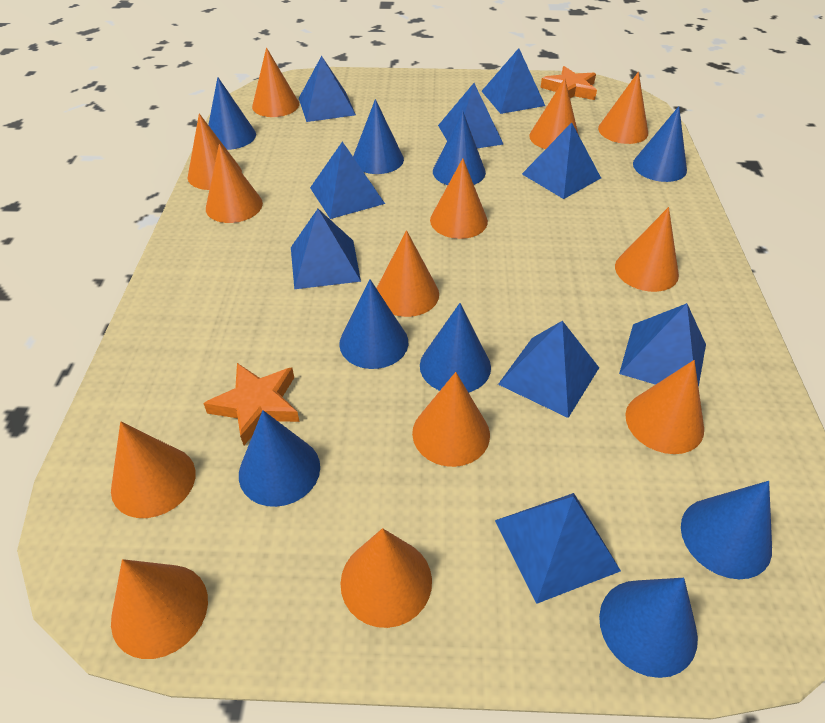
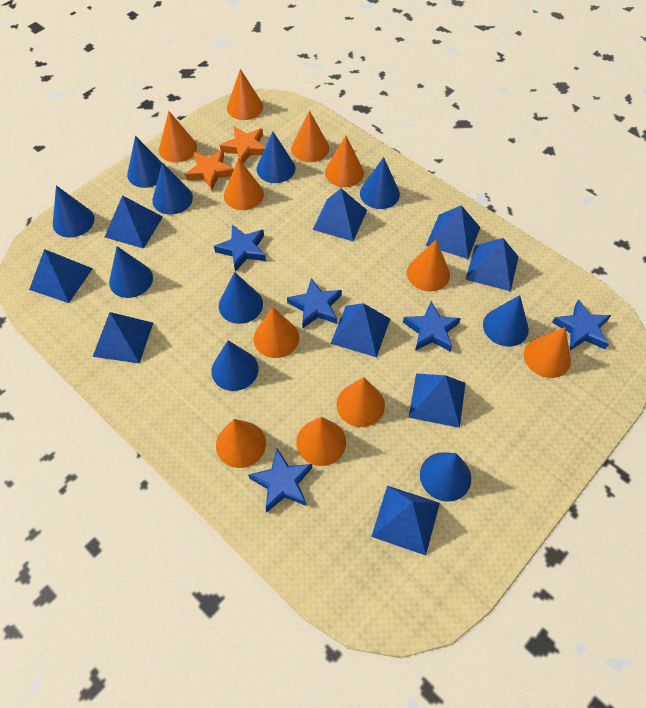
blue cone: [208,77,256,150] [239,410,320,507] [339,280,408,369] [353,99,404,174] [420,303,491,392] [433,111,486,185] [599,578,698,678] [633,106,687,182] [681,481,772,579] = 9 -> [53,185,94,238] [109,246,153,298] [127,136,162,188] [152,162,193,215] [211,340,258,391] [219,272,263,324] [257,132,295,183] [360,157,400,209] [420,452,471,502] [483,295,529,347] = 10
blue star: none = 0 -> [214,225,266,271] [248,448,312,513] [287,278,342,328] [403,301,461,352] [552,299,611,350] = 5
orange cone: [111,422,196,518] [111,559,208,659] [188,113,242,190] [206,144,263,223] [252,47,299,117] [340,528,432,628] [376,230,439,317] [412,372,490,467] [430,158,488,239] [529,78,579,149] [598,72,648,144] [615,207,679,292] [625,360,704,454] = 13 -> [159,111,197,162] [216,419,266,468] [224,158,264,210] [227,69,263,120] [254,307,299,358] [291,110,329,162] [296,417,346,466] [325,136,364,187] [336,377,385,427] [407,240,450,292] [524,327,571,378] = 11

